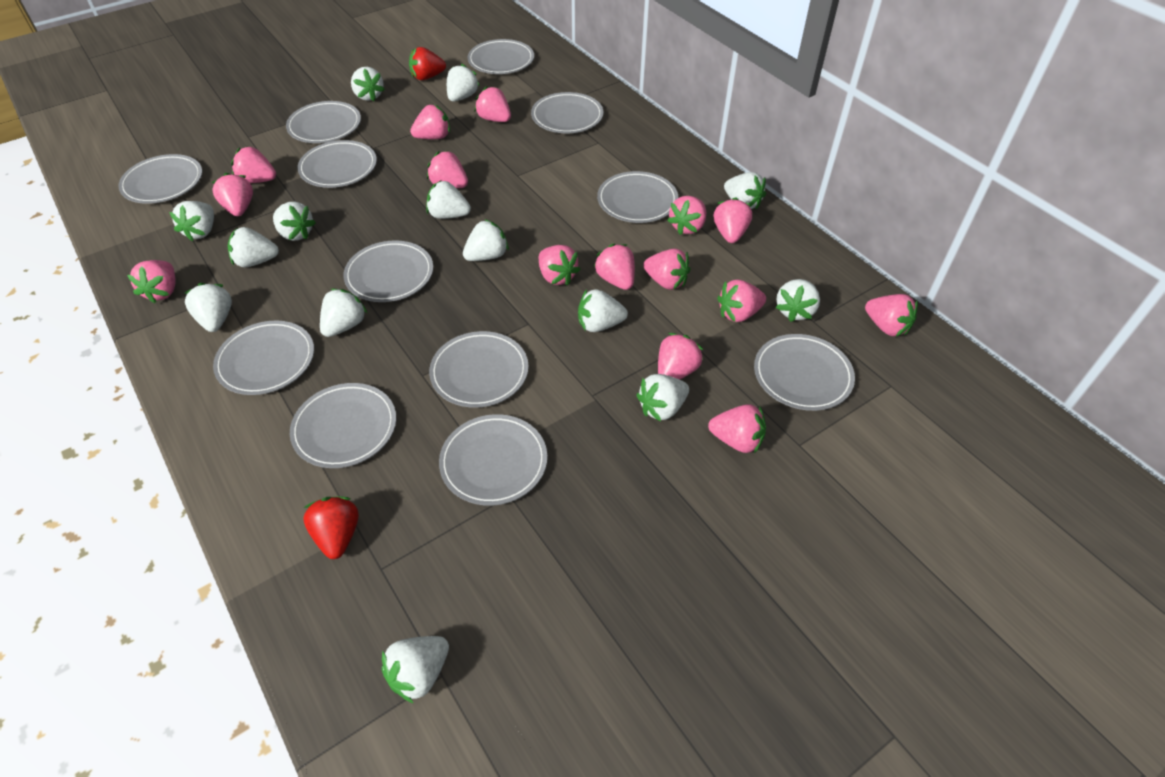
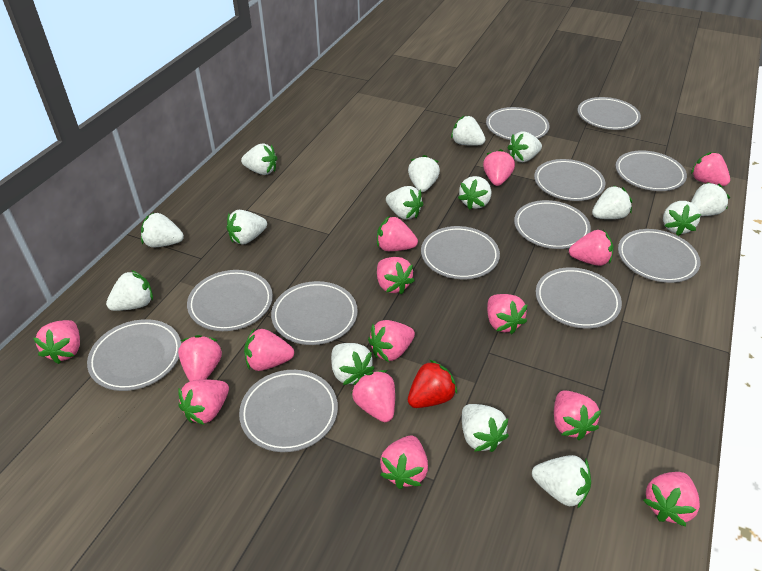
red strawberry: [303,496,359,559] [409,47,446,80] = 2 -> [408,360,457,408] = 1
white strawberry: [169,201,214,241] [185,283,232,332] [228,227,279,267] [273,202,316,241] [320,289,367,337] [351,67,385,101] [381,636,449,704] [426,181,471,219] [447,64,480,102] [463,219,509,261] [578,289,628,332] [636,374,689,422] [724,172,766,210] [775,279,820,322] = 14 -> [106,270,153,311] [141,212,184,247] [227,210,267,245] [241,143,277,175] [331,343,375,385] [386,186,423,220] [408,155,440,192] [451,116,486,146] [458,176,491,210] [462,404,509,452] [507,132,542,162] [532,455,591,509] [592,185,632,219] [663,201,701,236] [691,182,730,216] = 15

